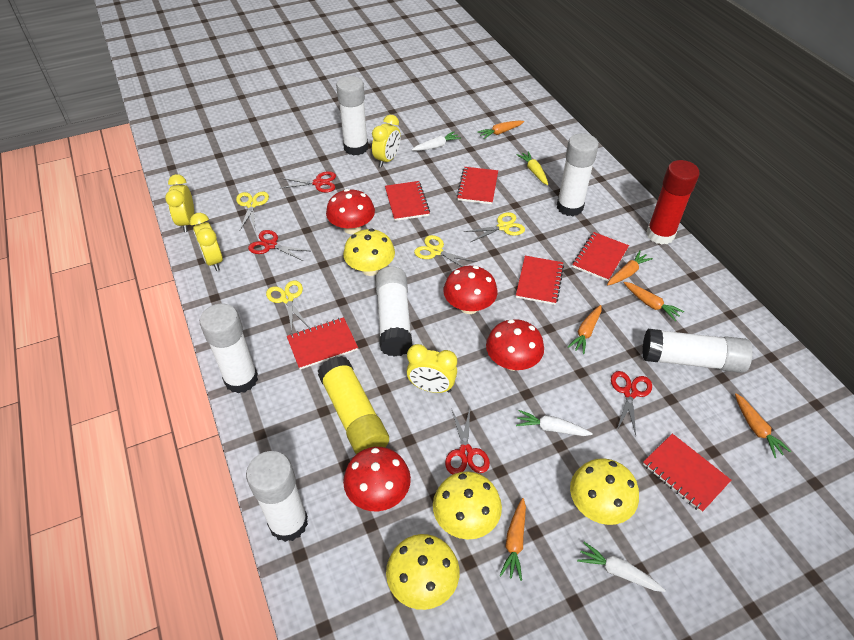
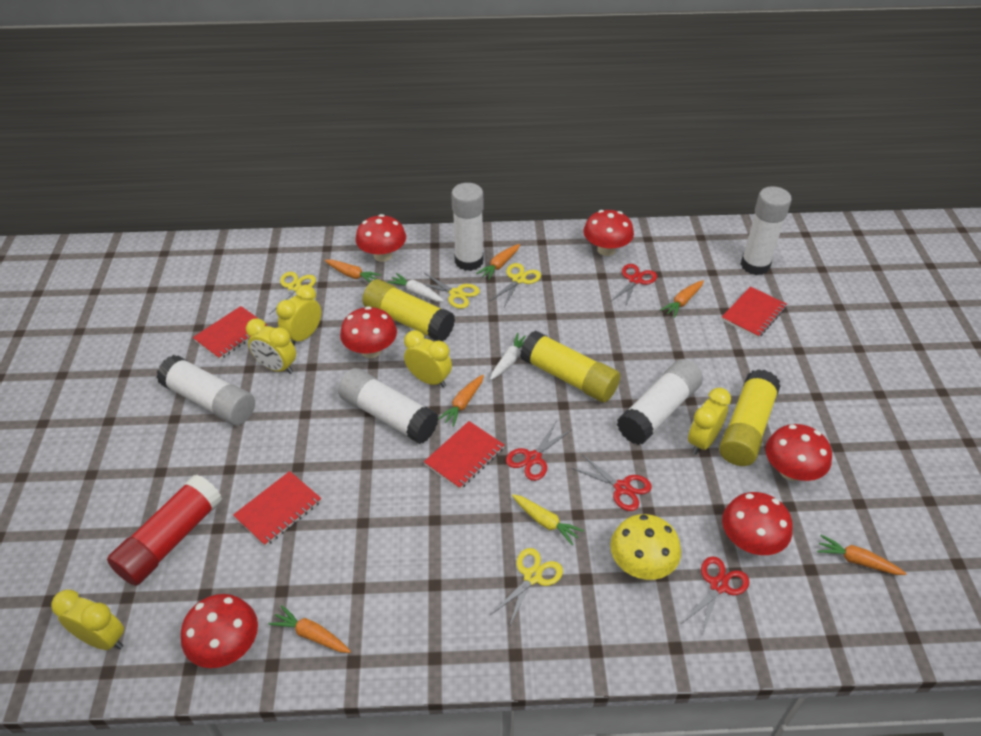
red mushroom: [326,189,375,234] [343,447,411,511] [443,266,498,314] [486,319,544,371] = 4 -> [181,594,258,668] [340,306,397,358] [356,214,406,262] [583,210,634,256] [722,492,793,555] [765,424,832,481] = 6
red notebook: [287,317,358,370] [385,181,430,221] [457,167,498,204] [516,256,564,305] [572,232,629,281] [643,434,731,513] = 6 -> [193,306,267,360] [233,471,321,546] [424,421,504,490] [721,286,787,338] = 4
white carrot: [412,131,461,151] [516,410,593,436] [577,542,666,592] = 3 -> [387,273,444,302] [490,333,526,380] = 2
white glue stick: [200,304,258,393] [246,451,308,542] [336,76,368,156] [375,266,413,357] [557,133,599,216] [642,329,753,373] = 6 -> [156,355,255,425] [338,368,439,444] [451,183,484,271] [617,359,703,445] [740,186,792,275] = 5
yellow clock: [165,174,194,232] [190,213,223,271] [372,115,401,167] [406,344,457,393] = 4 -> [51,590,124,650] [246,318,296,374] [276,285,321,345] [404,330,452,388] [688,388,731,455] = 5
yellow glue stick: [318,356,389,454] = 1 -> [362,279,455,341] [520,330,620,402] [719,369,780,466] = 3
yellow mushroom: [343,229,395,276] [386,534,459,610] [433,472,502,539] [570,458,639,525] = 4 -> [610,514,681,580] = 1

